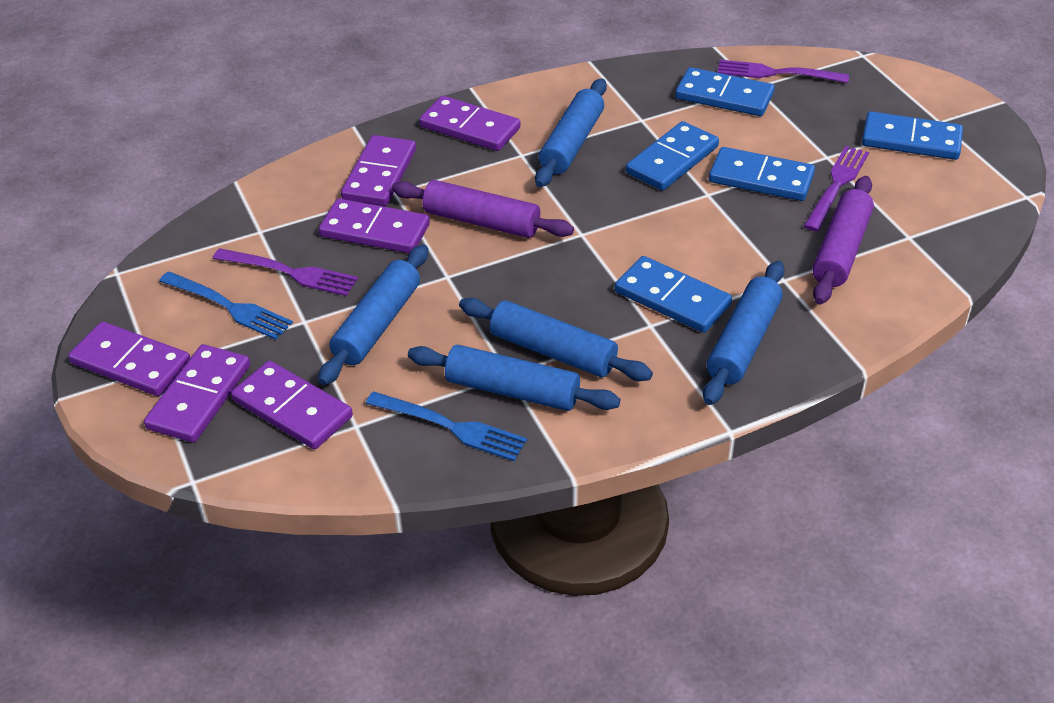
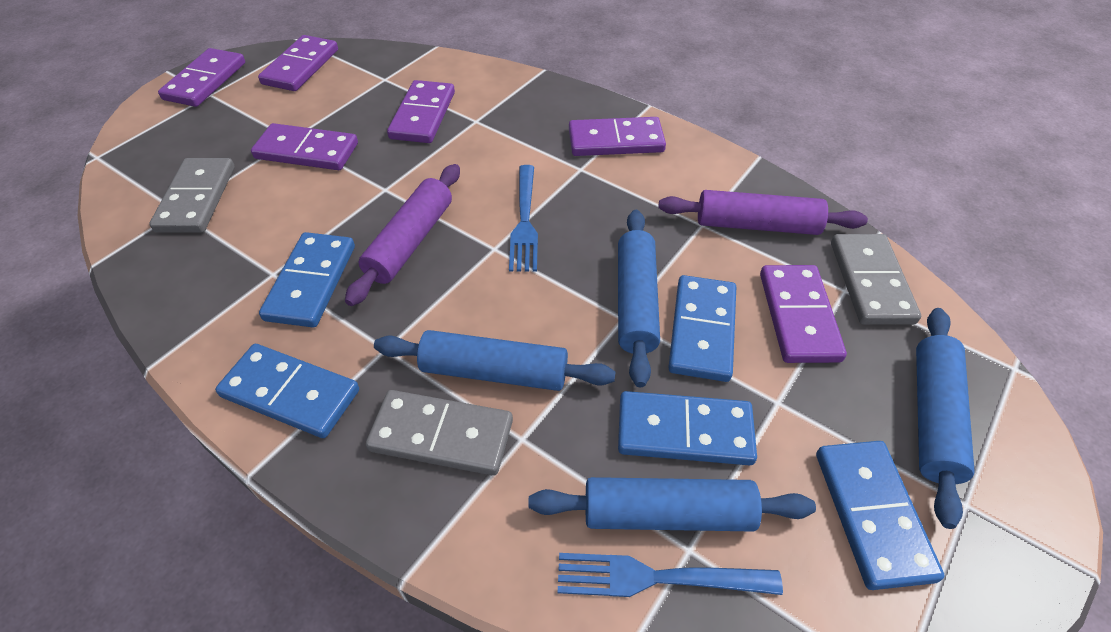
blue rolling pin: [318,244,428,385] [408,345,620,411] [459,298,653,381] [535,79,607,187] [703,261,785,405] = 5 -> [374,330,616,391] [528,477,816,532] [618,210,660,387] [916,308,975,529] = 4
grey domino: none = 0 -> [149,158,235,233] [366,390,513,476] [831,234,921,325] = 3
purple fork: [213,248,358,296] [717,60,849,83] [804,146,869,232] = 3 -> none = 0

